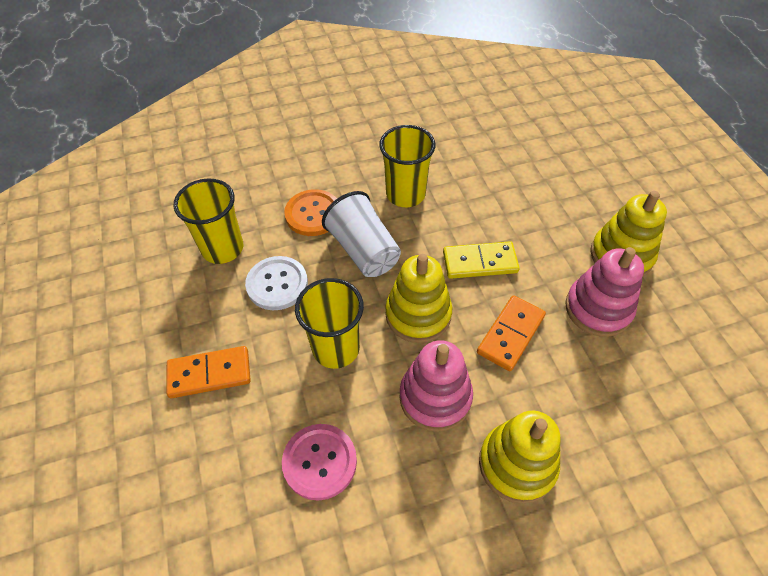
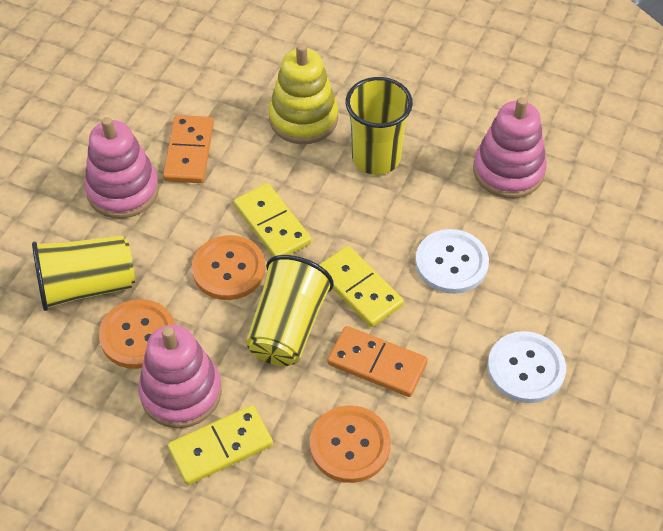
orange button: [284,189,337,236] = 1 -> [99,299,175,369] [192,235,266,300] [310,405,391,483] = 3
pink button: [282,424,357,501] = 1 -> none = 0
pink stacking toy: [399,340,473,432] [565,247,644,337] = 2 -> [84,117,159,219] [138,325,222,428] [473,97,547,198] = 3
white button: [245,256,308,310] = 1 -> [415,229,489,294] [487,331,566,403] = 2
white cup: [322,191,401,277] = 1 -> none = 0
yellow domino: [443,241,520,279] = 1 -> [168,405,273,485] [234,183,312,257] [319,246,404,327] = 3
yellow stacking toy: [385,254,452,343] [479,411,560,504] [590,191,667,277] = 3 -> [269,44,338,144] = 1

